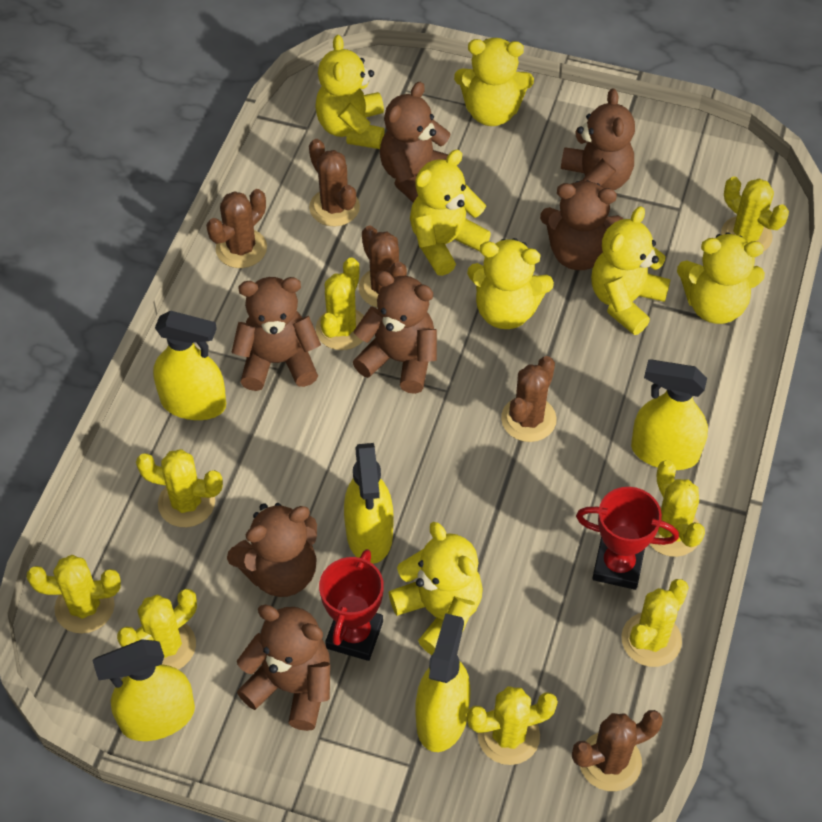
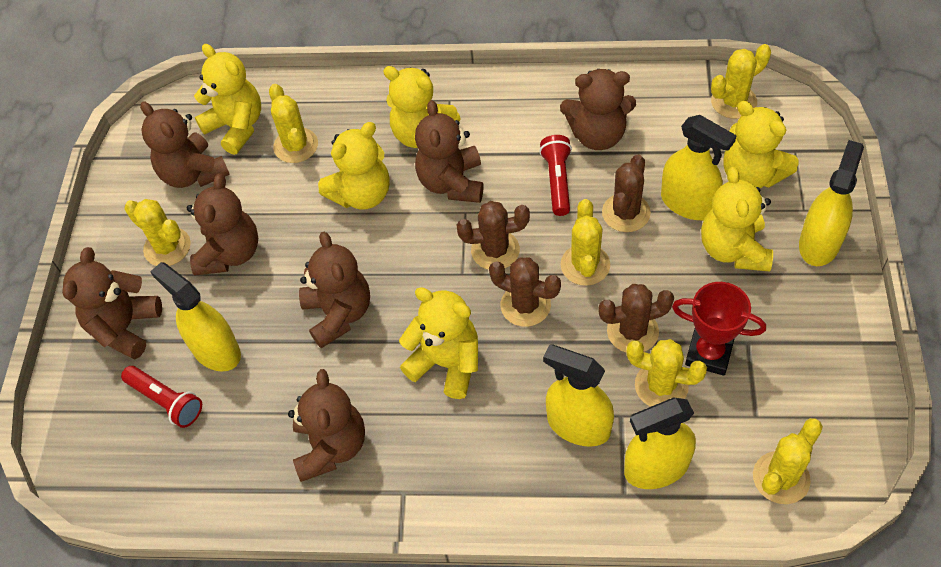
brown cactus: [206,189,267,268] [309,139,360,226] [358,226,407,308] [501,356,557,442] [572,710,663,791] = 5 -> [456,201,530,270] [489,257,561,327] [598,284,674,352] [602,154,651,232] = 4
red flashlight: none = 0 -> [121,366,202,428] [539,135,572,216] = 2
red trophy: [319,549,384,661] [576,487,679,590] = 2 -> [672,282,766,376] = 1
yellow cactus: [27,555,121,633] [117,589,197,670] [136,449,223,527] [316,258,364,350] [467,686,558,765] [621,579,689,667] [649,460,705,557] [721,177,789,252] = 8 -> [124,199,191,266] [269,84,318,163] [561,199,610,286] [626,339,707,407] [711,44,771,119] [753,418,823,504] = 6
yellow teddy bear: [315,35,385,149] [389,522,483,655] [410,150,491,276] [454,38,534,126] [467,238,554,329] [591,206,670,335] [677,233,765,324] = 7 -> [194,44,261,155] [318,122,390,210] [383,66,461,148] [399,287,478,399] [701,167,773,272] [723,101,798,188] = 6

